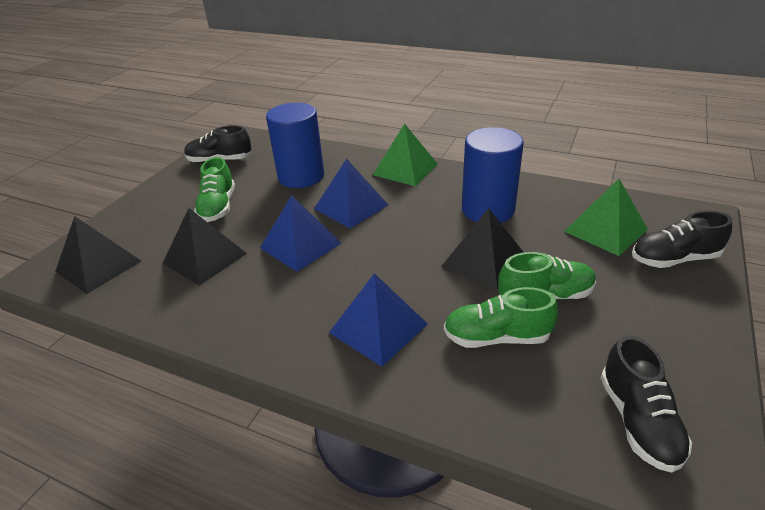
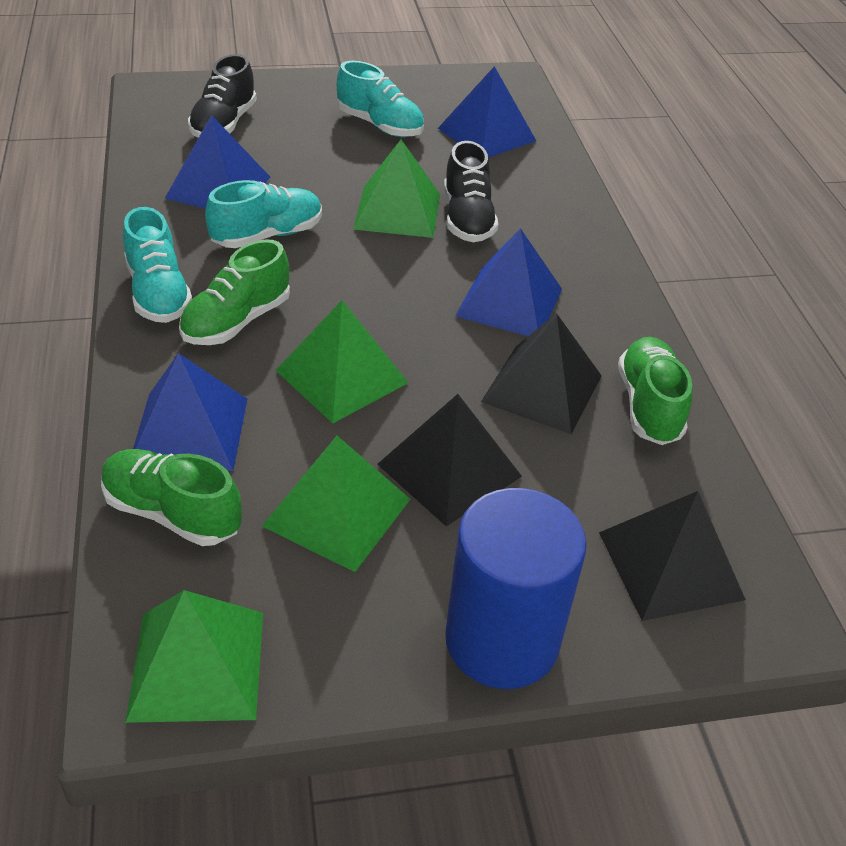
black shoe: [184,125,251,163] [601,336,692,473] [632,211,732,268] = 3 -> [188,54,257,138] [444,141,498,242] = 2
blue cylinder: [266,103,324,188] [462,127,524,223] = 2 -> [445,488,587,689] = 1
blue pyramid: [260,195,342,272] [314,158,388,229] [329,273,428,367] = 3 -> [133,353,247,471] [165,115,270,209] [438,66,536,158] [455,228,562,336] = 4
green pyramid: [373,123,438,186] [564,179,648,256] = 2 -> [125,590,263,723] [262,436,410,572] [276,300,408,423] [353,140,440,238] = 4
turquoise shoe: none = 0 -> [123,207,192,323] [205,180,322,248] [337,61,424,137] = 3

